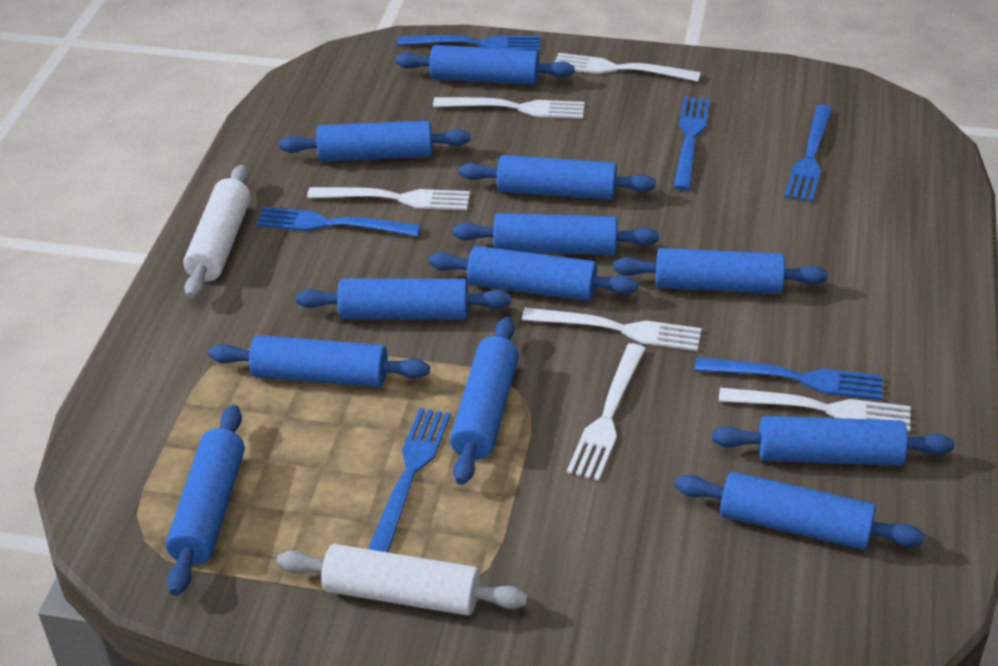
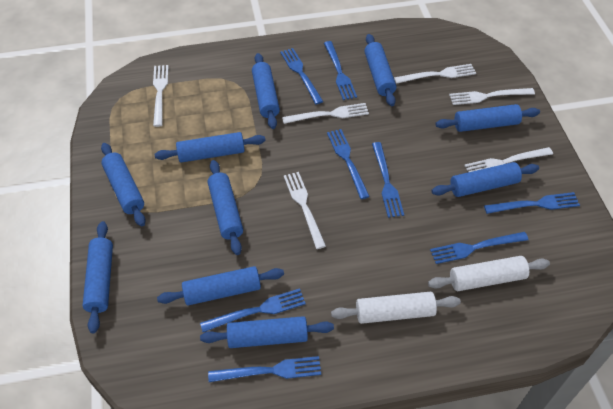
blue fork: [256,207,421,237] [368,408,451,553] [397,35,540,51] [674,97,710,190] [695,357,883,400] [785,105,833,202] = 6 -> [200,288,306,332] [208,356,321,382] [280,48,323,104] [324,41,357,100] [327,129,370,199] [372,142,404,218] [430,232,528,264] [484,192,580,214] = 8
blue rolling pin: [166,405,245,596] [209,335,430,387] [279,121,470,161] [296,278,511,319] [396,45,575,85] [429,246,638,301] [450,317,519,485] [453,213,659,255] [459,155,656,200] [613,248,828,294] [675,472,925,550] [712,416,955,466] = 12 -> [82,221,113,333] [101,143,146,227] [154,132,266,163] [157,266,284,306] [200,316,334,348] [208,160,243,255] [252,53,280,129] [364,34,396,106] [431,162,539,197] [435,104,540,132] = 10

